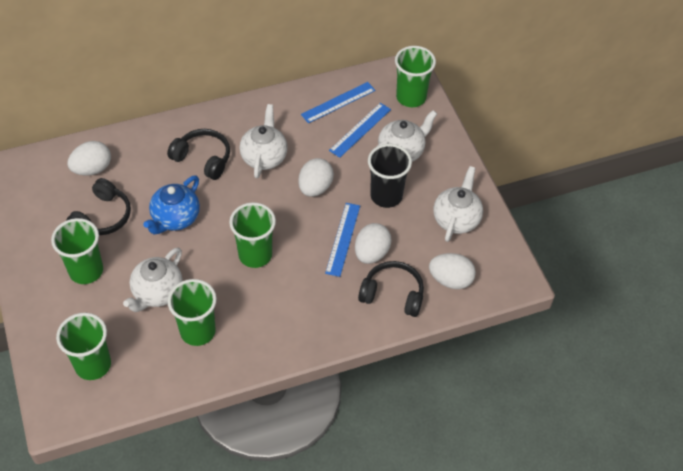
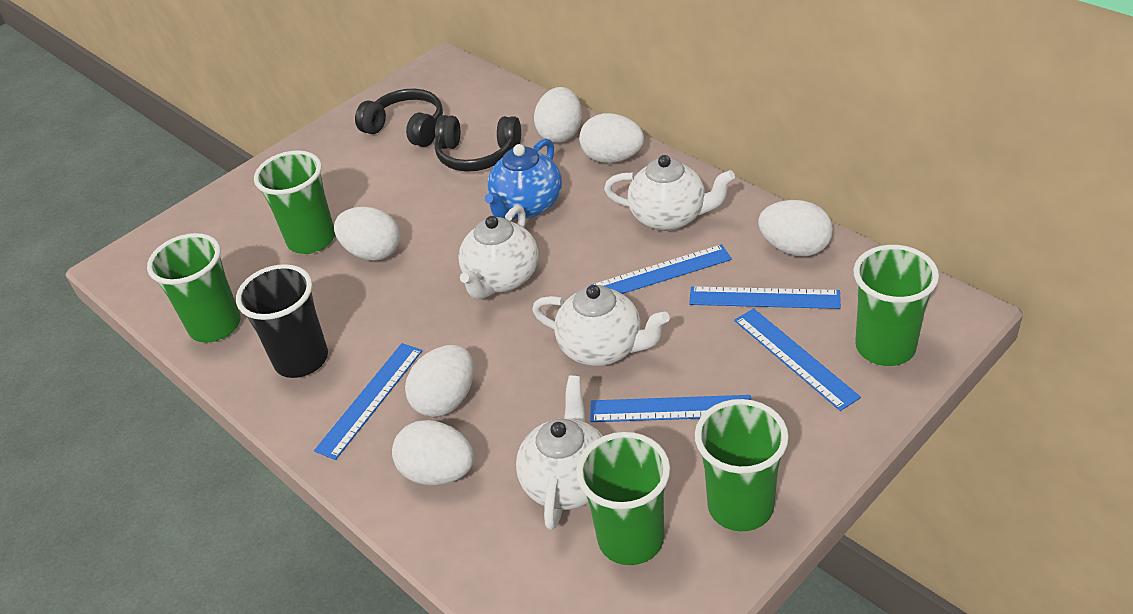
black headphones: [66,178,131,235] [167,129,230,180] [358,261,424,317] = 3 -> [355,89,443,147] [435,115,521,172] = 2
blue ruler: [301,82,375,123] [325,203,360,277] [329,103,391,158] = 3 -> [314,343,422,460] [590,395,751,422] [591,244,732,294] [689,286,841,309] [734,308,861,411] = 5
white egg: [67,141,111,176] [298,158,334,197] [355,223,392,264] [429,253,476,289] = 4 -> [334,207,400,261] [392,420,474,486] [405,345,474,417] [534,87,582,143] [579,113,644,163] [758,200,833,256] = 6

